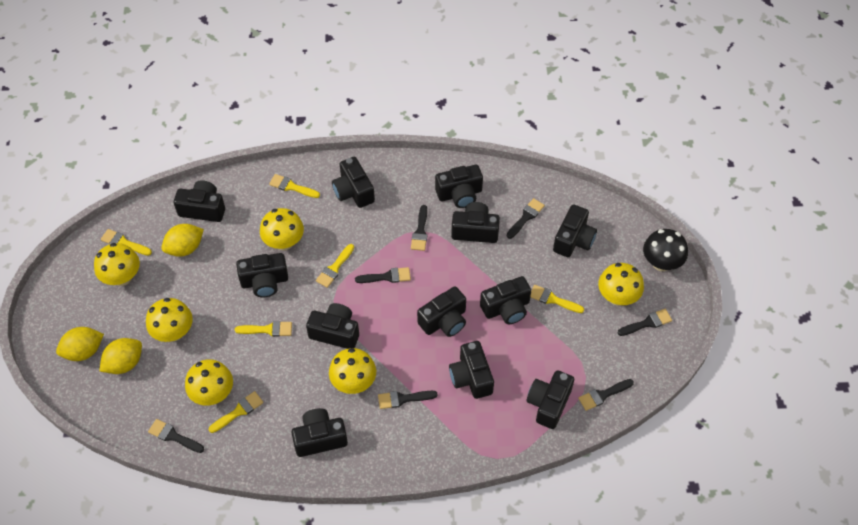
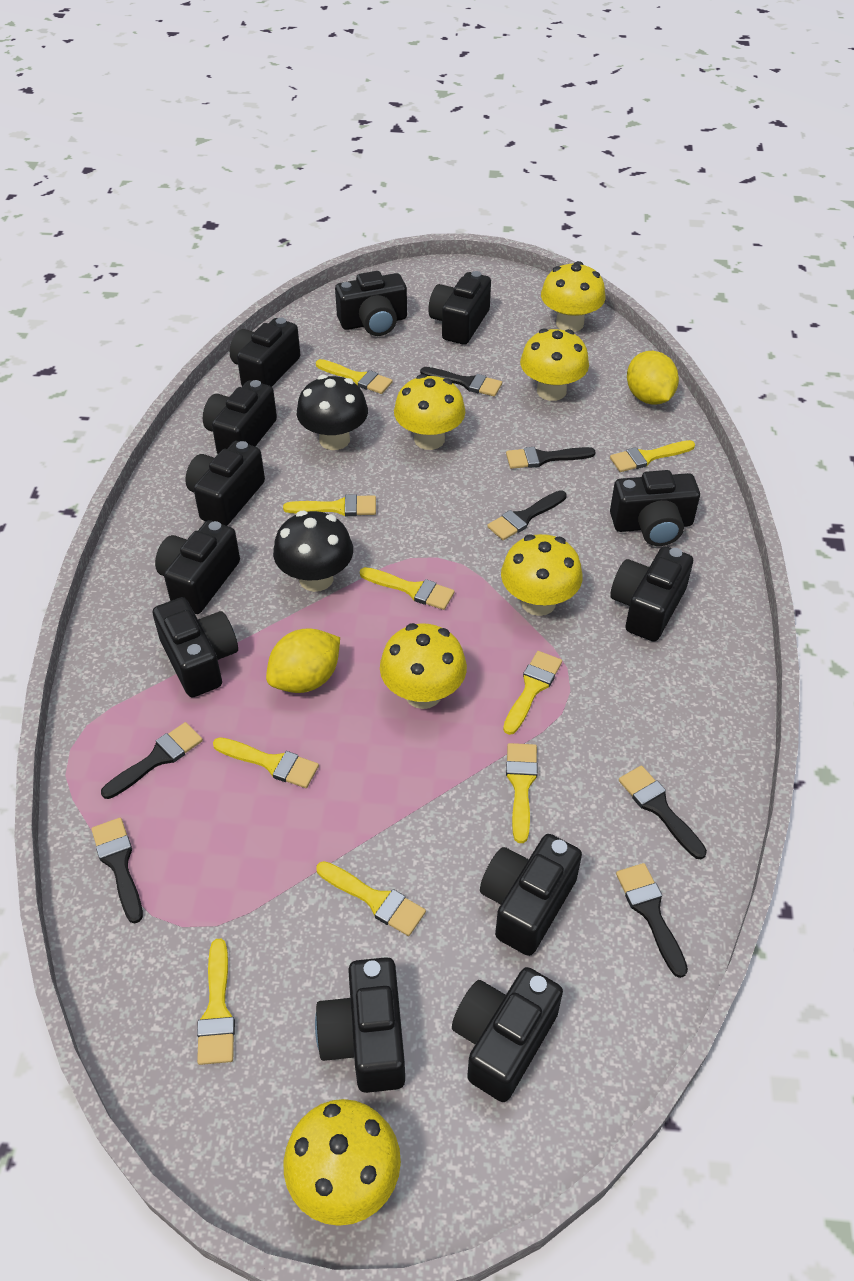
black mushroom: [643,229,688,271] = 1 -> [273,511,353,592] [297,375,368,450] = 2
yellow brush: [101,229,152,256] [209,391,263,433] [235,321,292,337] [269,174,320,198] [316,244,354,288] [530,285,584,313] = 6 -> [197,939,235,1065] [213,737,319,788] [283,494,376,516] [316,359,393,394] [316,861,426,936] [360,567,455,610] [503,651,562,735] [506,743,538,843] [610,440,695,472] = 9
yellow lemon: [56,327,104,361] [99,338,142,374] [161,224,204,257] = 3 -> [266,628,340,693] [627,351,679,405] = 2

